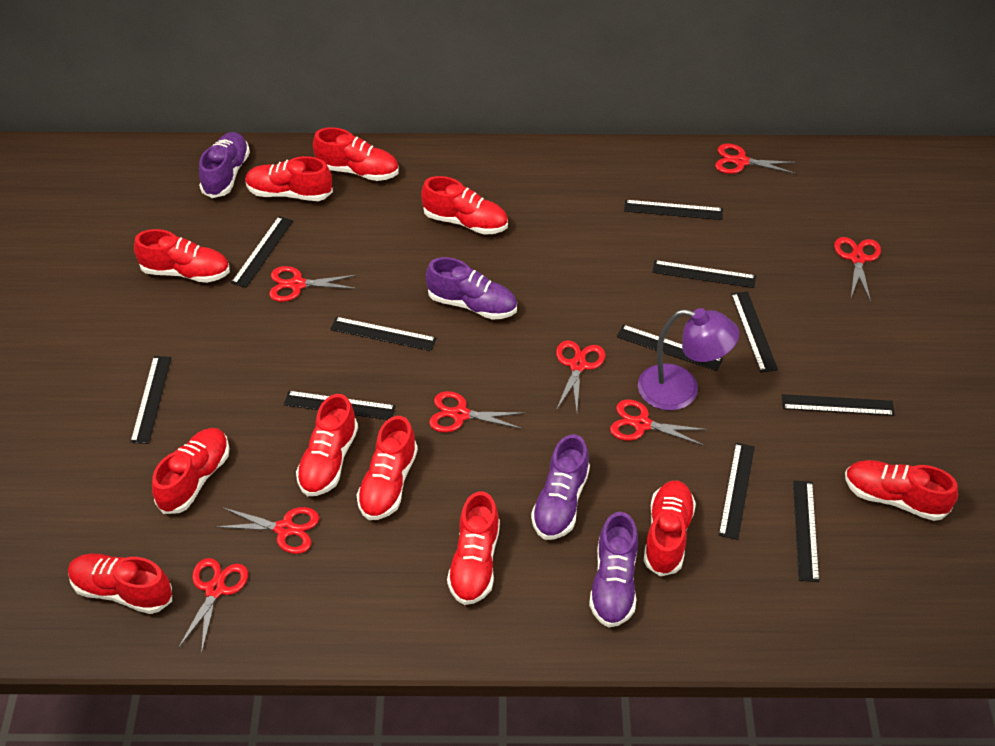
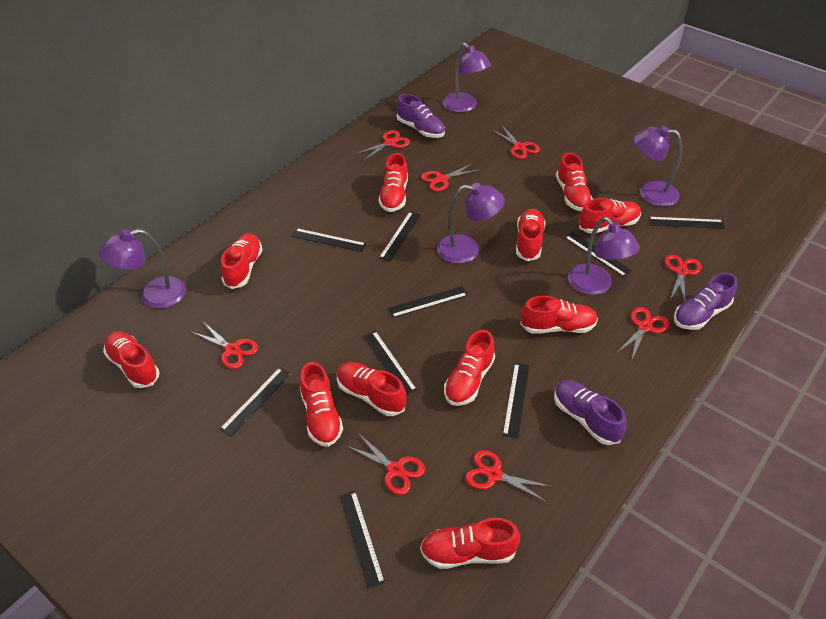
black ruler: [130,356,172,444] [231,216,293,288] [284,391,396,420] [330,317,436,351] [617,325,723,371] [624,200,723,220] [652,260,756,288] [719,443,755,540] [731,291,778,372] [782,394,895,416] [793,480,819,582] = 11 -> [220,367,291,437] [291,228,366,252] [340,491,385,589] [363,331,417,395] [379,212,421,262] [388,286,468,318] [503,363,529,438] [564,231,632,277] [648,217,725,229] = 9
purple lamp: [638,308,739,411] = 1 -> [99,229,186,308] [437,183,505,264] [443,43,491,113] [568,217,640,295] [634,126,682,207] = 5
purple shoe: [199,132,250,198] [426,257,517,320] [531,434,590,540] [589,512,638,627] = 4 -> [397,94,445,138] [554,380,627,445] [674,273,737,330] = 3

